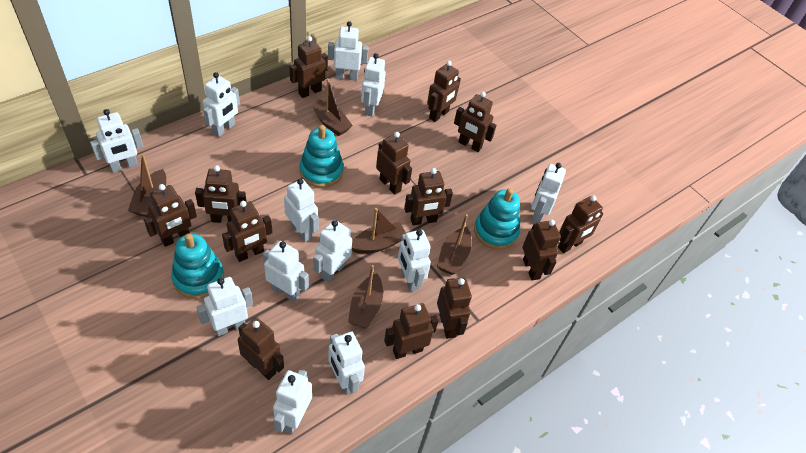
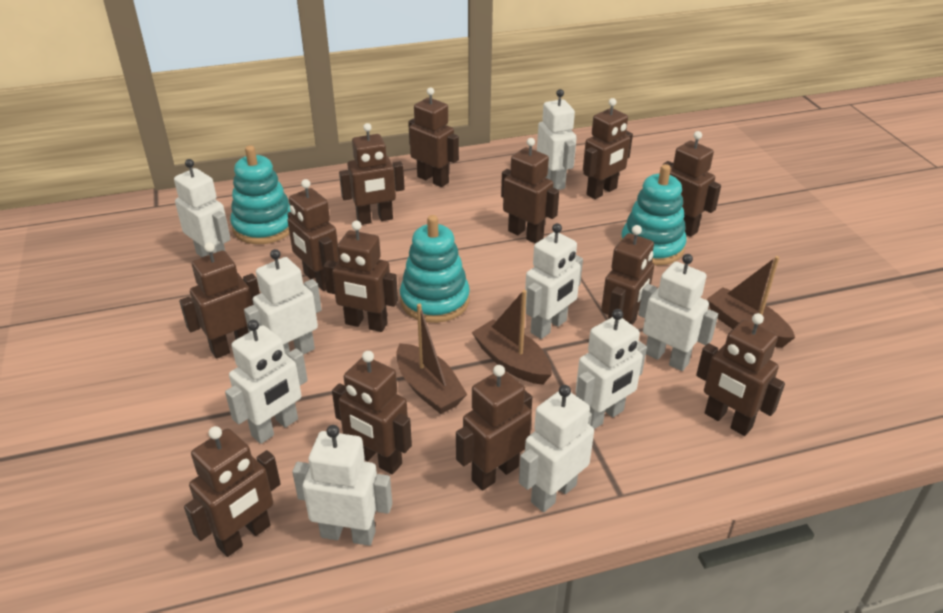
brown boat: [128,154,166,217] [313,78,353,136] [348,265,383,328] [352,208,406,254] [437,214,472,275] = 5 -> [396,304,467,414] [472,290,552,385] [707,256,795,348] = 3
white robot: [90,109,143,173] [196,277,253,336] [203,72,240,137] [263,241,309,302] [273,369,312,434] [284,178,319,242] [313,220,352,282] [328,21,369,81] [328,331,365,395] [361,53,386,117] [398,229,431,292] [531,163,566,223] = 12 -> [174,159,231,257] [225,320,308,444] [244,249,322,355] [292,425,392,546] [519,385,594,512] [525,223,583,339] [537,89,577,190] [575,309,647,429] [638,254,718,371] = 9

